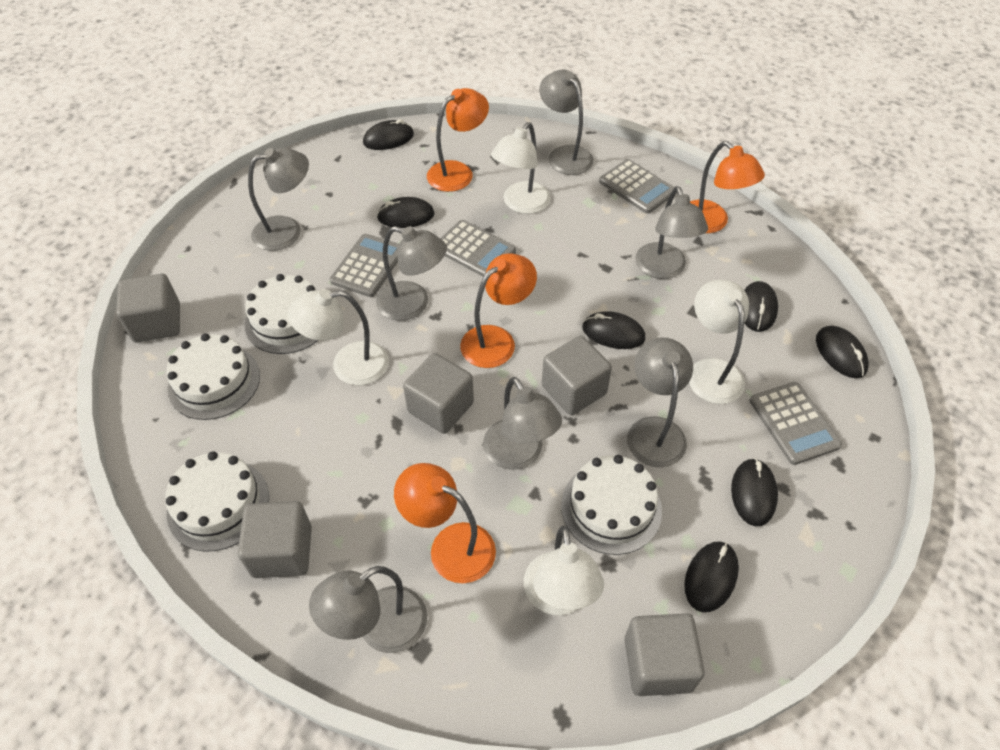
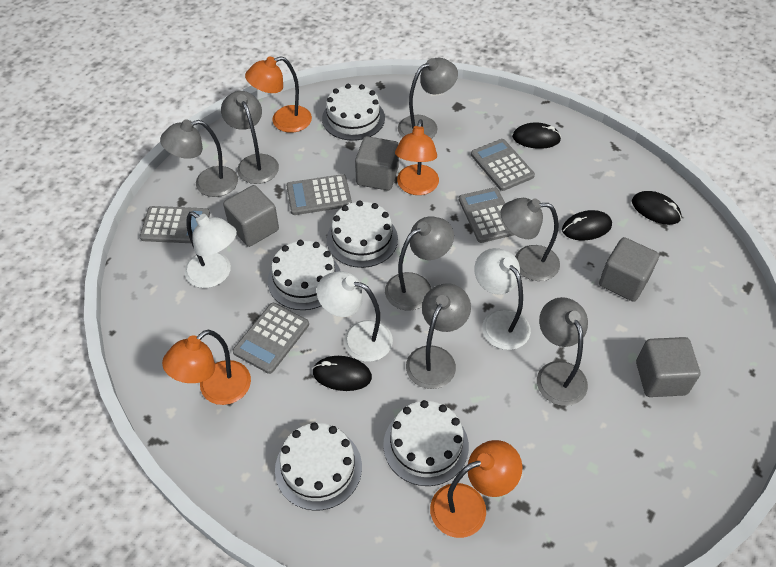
black mouse: [363,119,414,150] [377,197,435,228] [582,311,645,349] [684,541,739,612] [731,458,778,526] [744,281,778,332] [816,326,869,378] = 7 -> [312,356,372,391] [512,123,561,149] [562,210,612,240] [632,191,682,225] = 4
grey calculator: [330,234,399,297] [440,220,516,277] [599,159,675,214] [749,382,842,465] = 4 -> [140,206,210,243] [233,303,309,374] [286,174,352,215] [459,187,514,243] [471,139,535,191] = 5
grey cube: [116,274,180,342] [238,501,312,578] [403,353,474,434] [542,336,612,415] [624,613,705,696] = 5 -> [223,185,279,247] [355,136,399,190] [599,237,659,302] [636,337,701,397] = 4
white cake: [165,451,269,552] [166,333,260,420] [244,274,318,354] [561,455,662,555] = 4 -> [268,240,340,310] [275,423,362,511] [322,84,385,141] [327,200,398,268] [383,400,469,486] = 5
white lamp: [288,289,389,385] [491,122,551,214] [524,526,604,615] [689,280,749,404] = 4 -> [184,212,237,288] [317,271,393,362] [474,248,531,350] = 3

